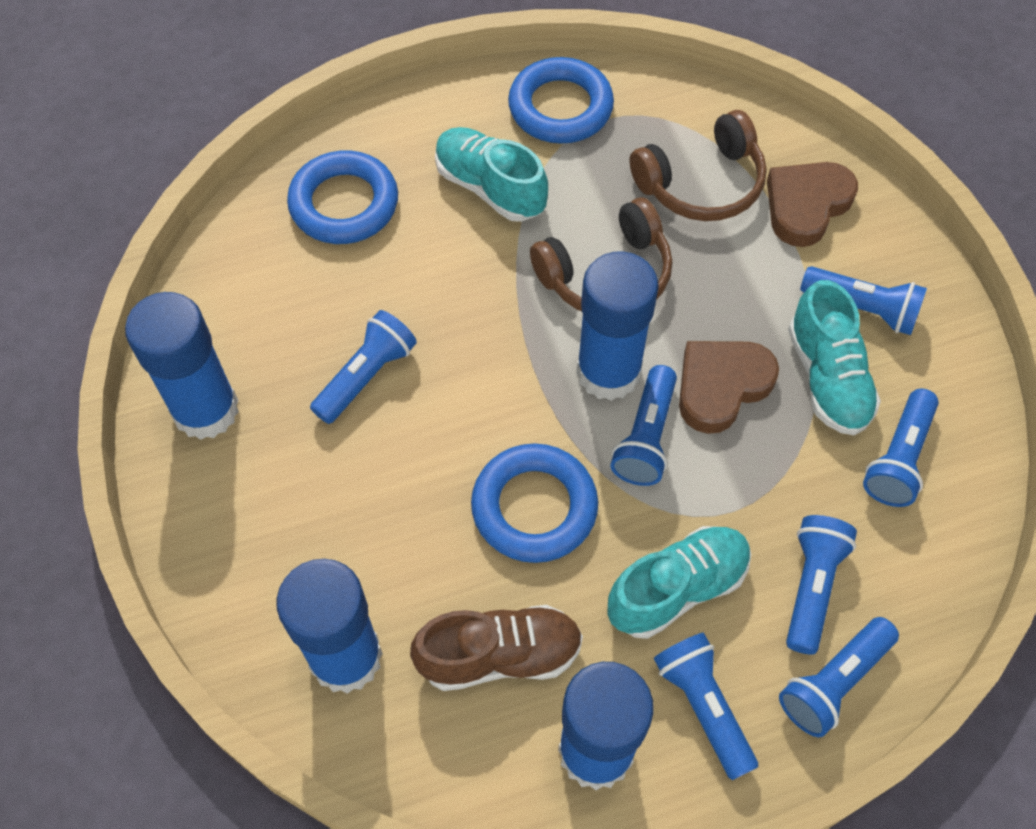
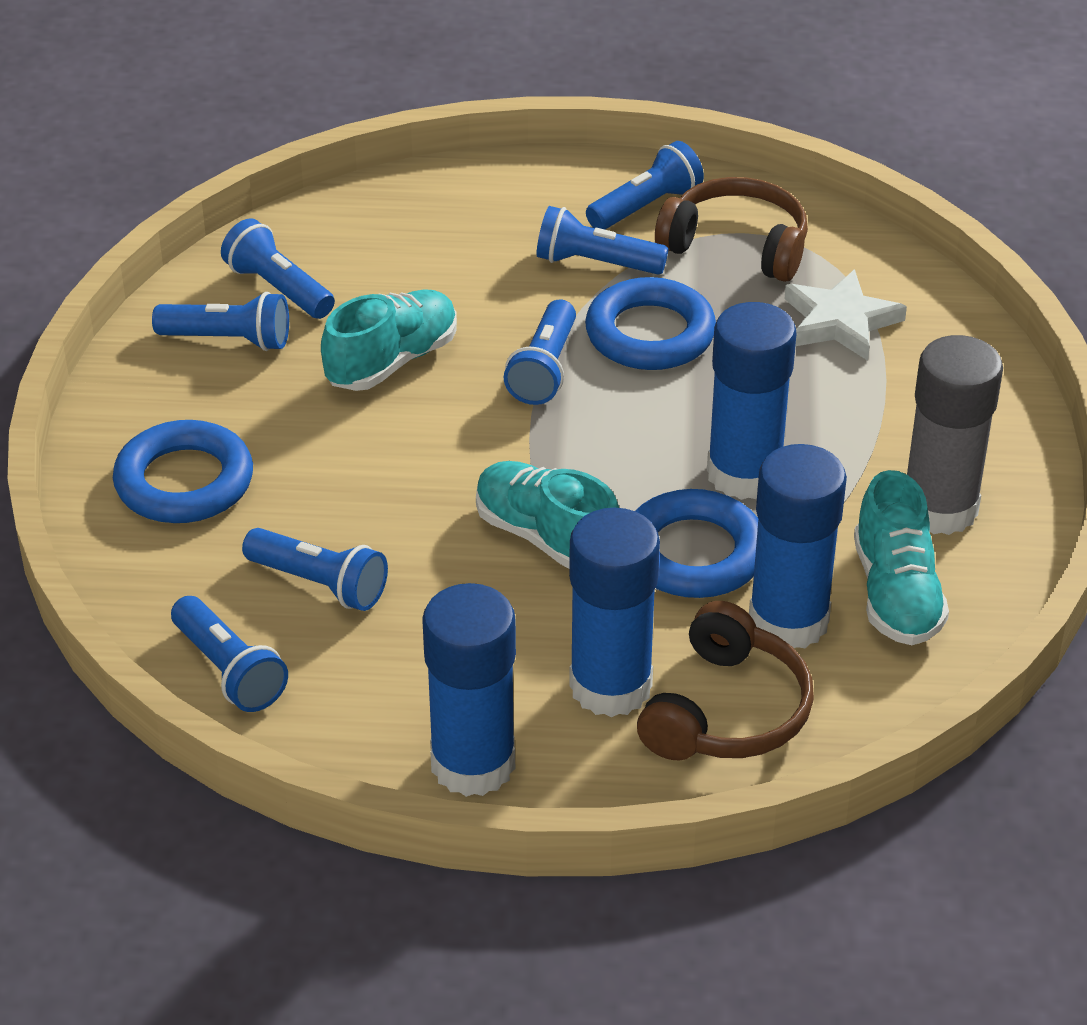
brown heart: [679,341,779,434] [767,162,858,247] = 2 -> none = 0
brown shoe: [410,605,583,691] = 1 -> none = 0
grey glue stick: none = 0 -> [907,335,1003,535] = 1
white star: none = 0 -> [784,269,907,361] = 1

